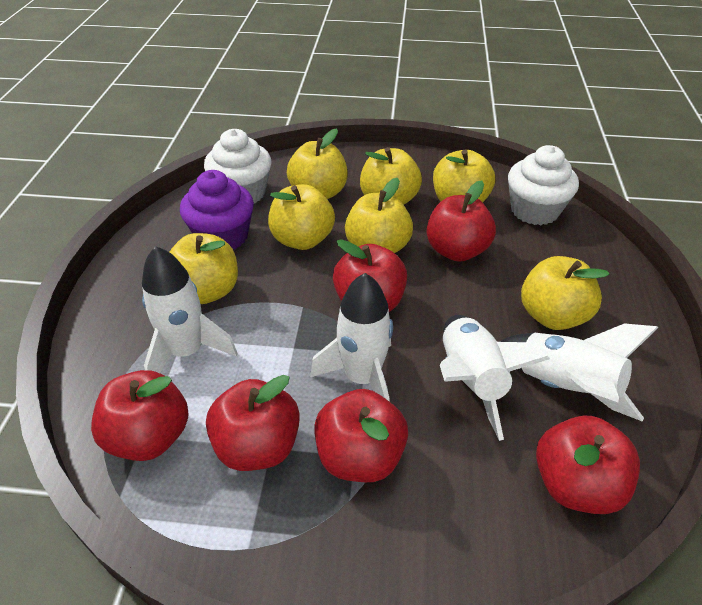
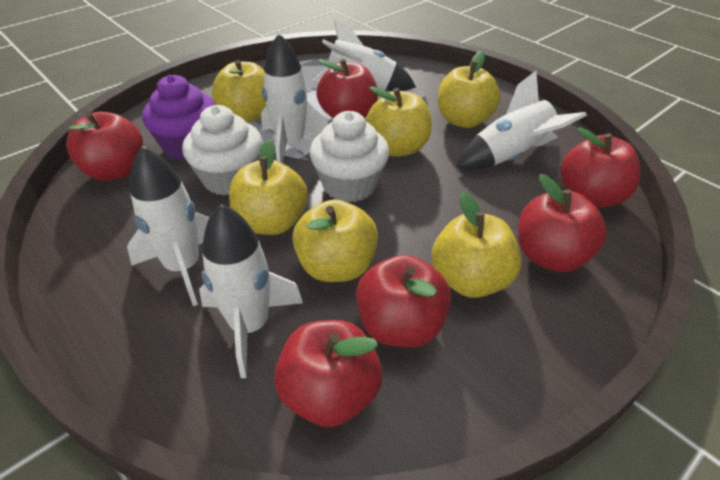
white rocket: [142,246,238,373] [310,273,393,402] [440,315,550,441] [500,323,658,421] = 4 -> [127,146,209,306] [199,204,303,378] [261,34,328,163] [312,20,416,91] [456,71,587,170] = 5
yellow apple: [170,233,238,304] [268,184,335,250] [287,129,348,199] [345,178,413,253] [360,147,422,205] [433,150,495,202] [521,256,610,330] = 7 -> [212,60,266,123] [229,138,308,235] [292,199,378,282] [366,86,432,157] [431,192,522,298] [438,51,501,128] = 6

